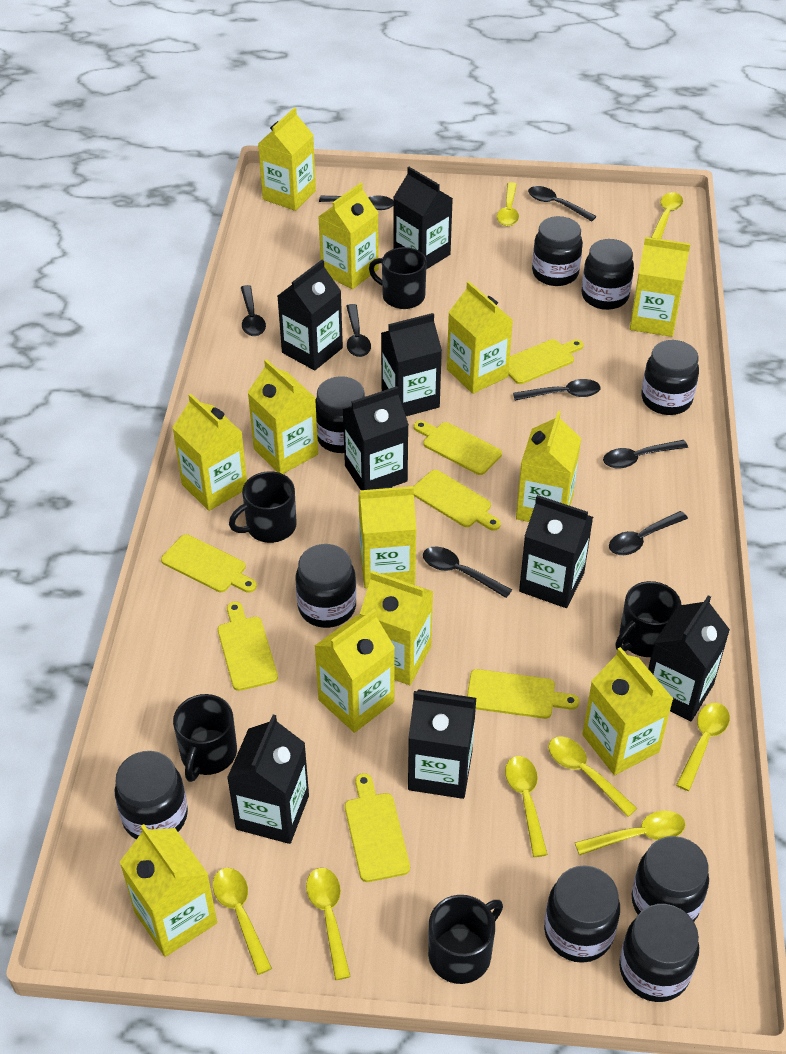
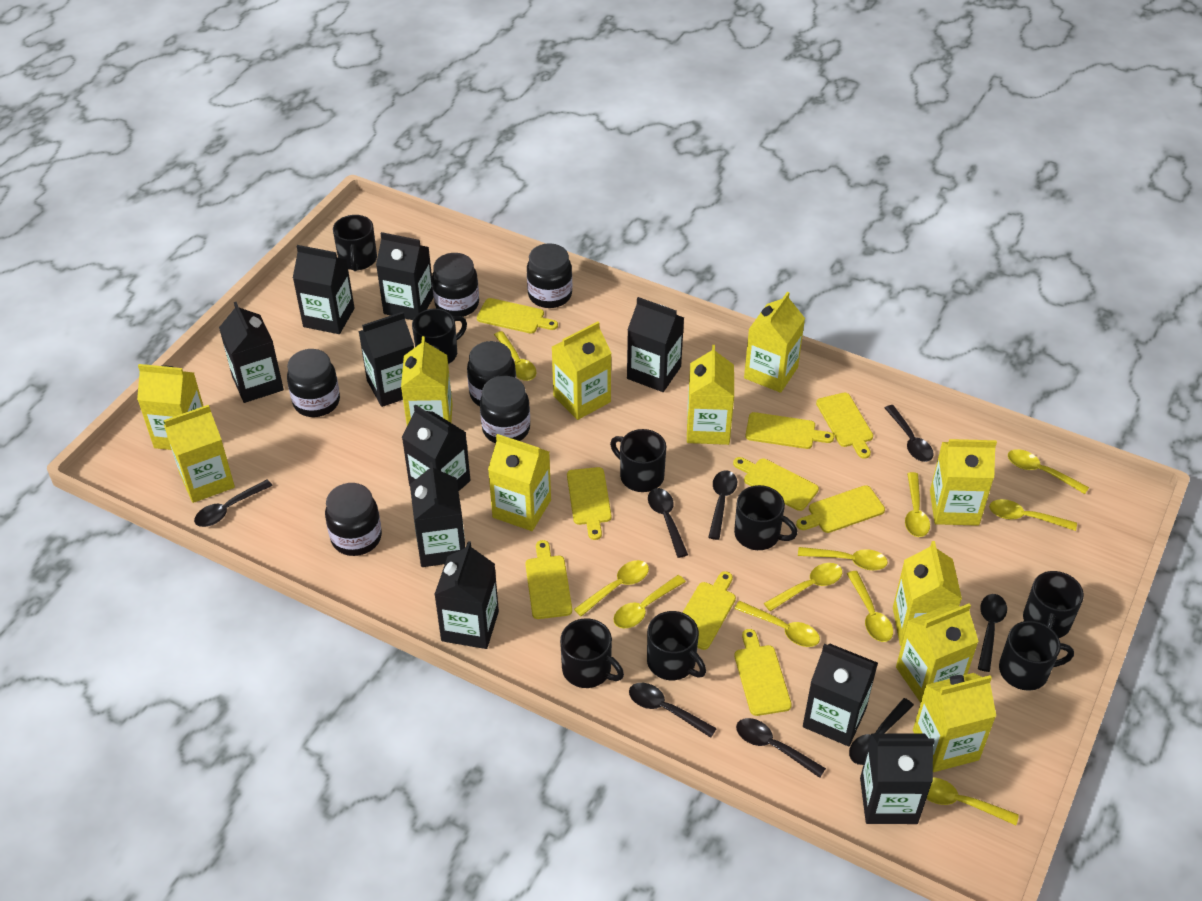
black carton: [227,715,309,844] [278,260,343,371] [342,386,409,490] [381,313,442,416] [393,167,453,269] [408,689,476,799] [519,495,593,608] [648,595,730,721] = 8 -> [219,302,284,403] [293,245,354,334] [358,312,414,407] [376,232,434,320] [402,405,470,491] [410,462,466,567] [434,541,499,649] [627,297,684,392] [803,643,878,746] [860,733,935,824] = 10
black jar: [114,751,188,839] [295,544,357,628] [315,376,365,453] [532,216,583,286] [544,865,620,963] [582,239,634,310] [619,904,699,1002] [632,836,709,921] [641,340,699,415] = 9 -> [287,349,340,417] [325,483,382,556] [432,253,479,317] [467,341,516,406] [480,376,530,443] [527,243,572,308] = 6
black mug: [173,694,237,782] [229,471,297,543] [369,247,427,309] [428,895,503,984] [615,581,681,657] = 5 -> [333,215,377,271] [412,308,467,364] [560,618,624,688] [610,429,666,492] [647,611,706,680] [734,485,798,550] [999,621,1074,691] [1023,571,1084,638] = 8
yellow carton: [120,824,217,957] [172,394,247,511] [247,359,318,474] [258,107,316,211] [314,609,395,733] [318,183,379,289] [358,486,416,589] [360,571,434,685] [447,281,513,394] [516,411,581,522] [582,647,673,775] [630,237,690,337] = 12 -> [137,364,203,450] [164,405,235,503] [401,336,453,426] [488,434,551,531] [552,321,611,420] [687,345,734,445] [744,292,805,393] [893,541,962,646] [896,603,979,703] [913,673,996,772] [930,439,997,526] = 11
yellow cutting board: [161,534,257,593] [218,602,278,691] [345,773,410,882] [414,420,502,475] [414,470,501,531] [467,669,579,719] [508,339,584,384] = 7 -> [477,298,558,334] [525,540,572,619] [567,467,612,540] [682,571,736,650] [733,457,819,511] [734,629,792,716] [745,412,834,449] [796,485,885,533] [816,393,873,459] = 9
yellow spoon: [213,868,272,975] [306,868,351,980] [497,182,519,226] [505,756,548,857] [548,737,638,817] [575,811,685,855] [651,192,683,239] [676,703,730,791] = 8 -> [494,331,536,381] [574,560,649,616] [613,575,686,628] [734,601,820,647] [764,563,842,611] [798,547,888,570] [847,571,893,642] [905,472,930,537] [927,778,1019,825] [989,499,1077,531] [1008,449,1089,494] = 11

